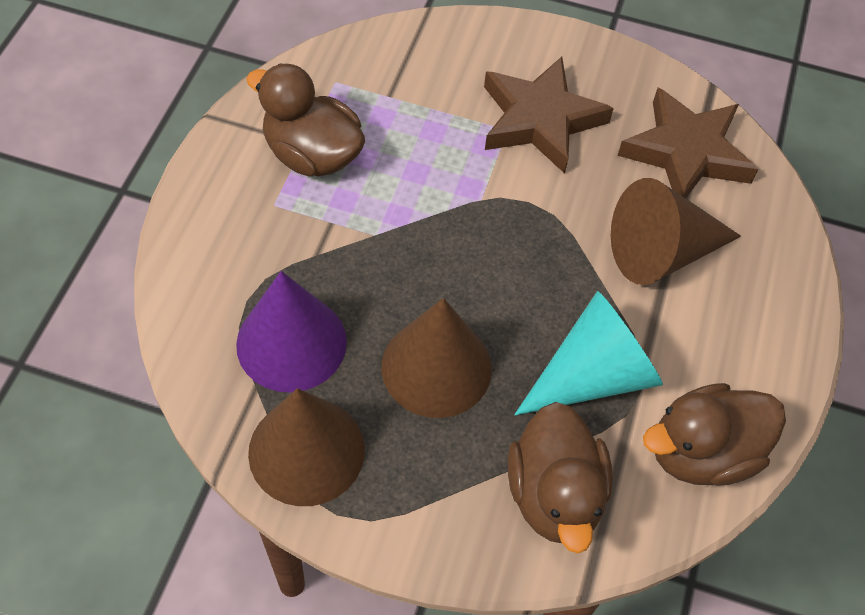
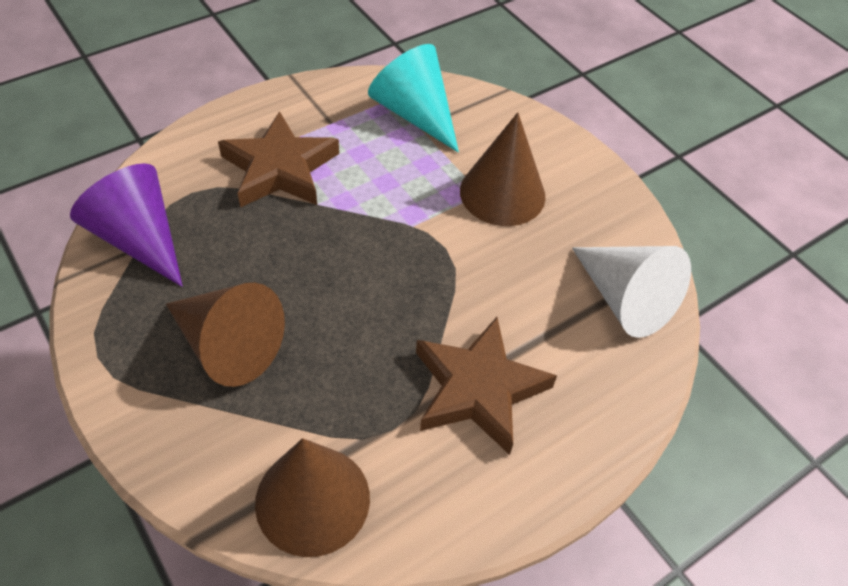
brown duck: [246,63,365,176] [508,402,613,553] [643,383,786,486] = 3 -> none = 0
white cone: none = 0 -> [572,246,691,338] = 1

